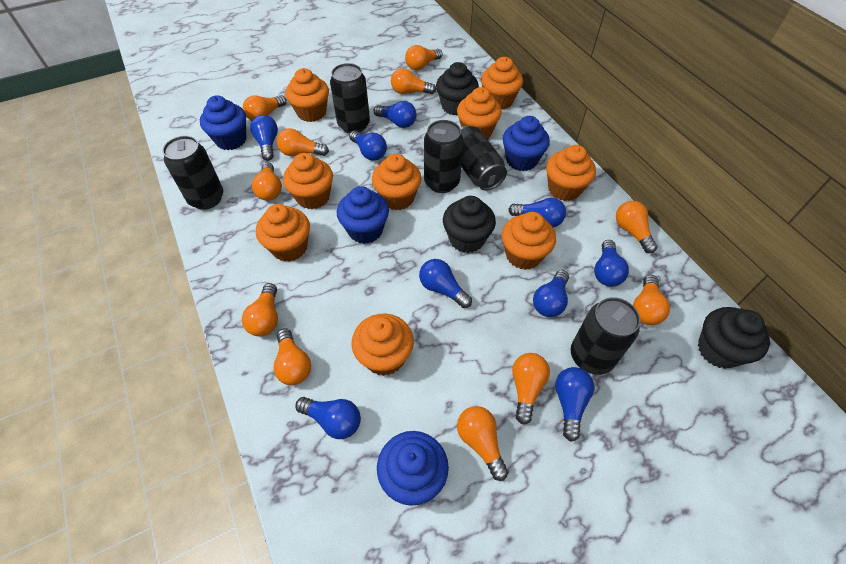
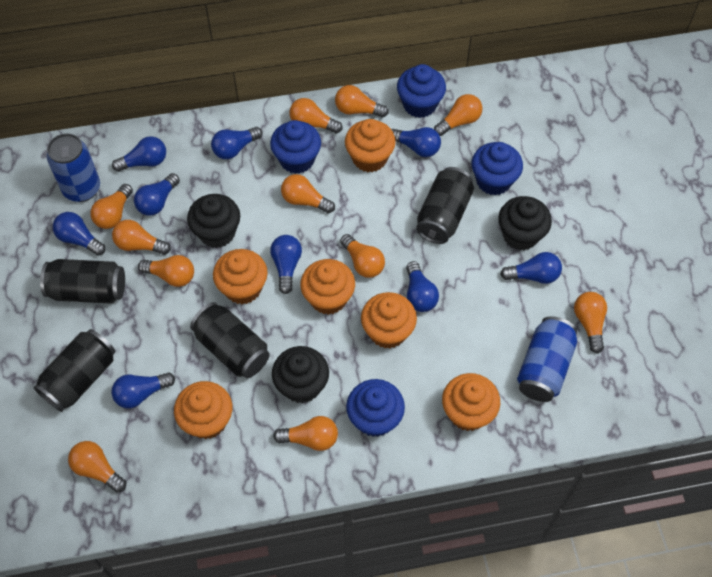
black can: [162,136,223,210] [330,63,370,133] [424,120,463,193] [460,126,507,191] [571,297,640,375] = 5 -> [33,329,116,412] [40,259,125,304] [190,302,270,378] [416,167,474,244] = 4
blue can: none = 0 -> [47,133,100,202] [517,316,577,402] = 2
orange cupcake: [256,204,310,262] [283,153,333,209] [286,68,329,122] [352,314,414,376] [372,154,421,210] [457,87,502,139] [481,57,523,109] [502,212,556,270] [546,145,596,201] = 9 -> [174,381,232,439] [213,249,268,304] [300,259,355,315] [345,119,396,172] [361,292,417,349] [442,373,500,431] = 6

